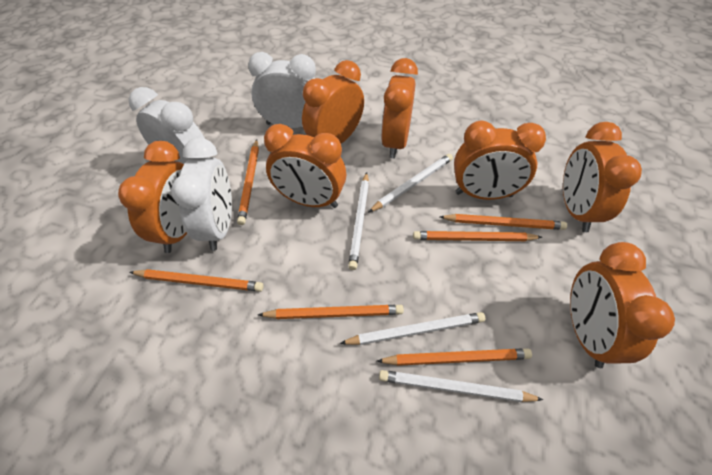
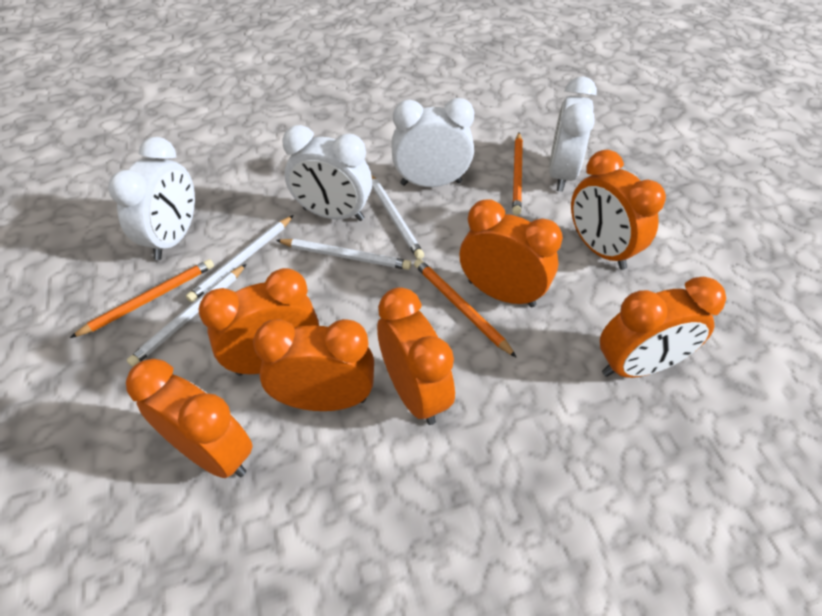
orange pencil: [130,269,264,292] [237,140,259,225] [258,305,404,319] [377,348,532,366] [413,231,542,241] [440,214,567,230] = 6 -> [70,259,214,338] [414,259,517,358] [512,132,523,215] = 3
white clock: [129,87,205,164] [171,138,232,251] [248,52,316,128] = 3 -> [108,137,195,260] [282,125,372,221] [391,98,474,187] [549,76,597,192] = 4

